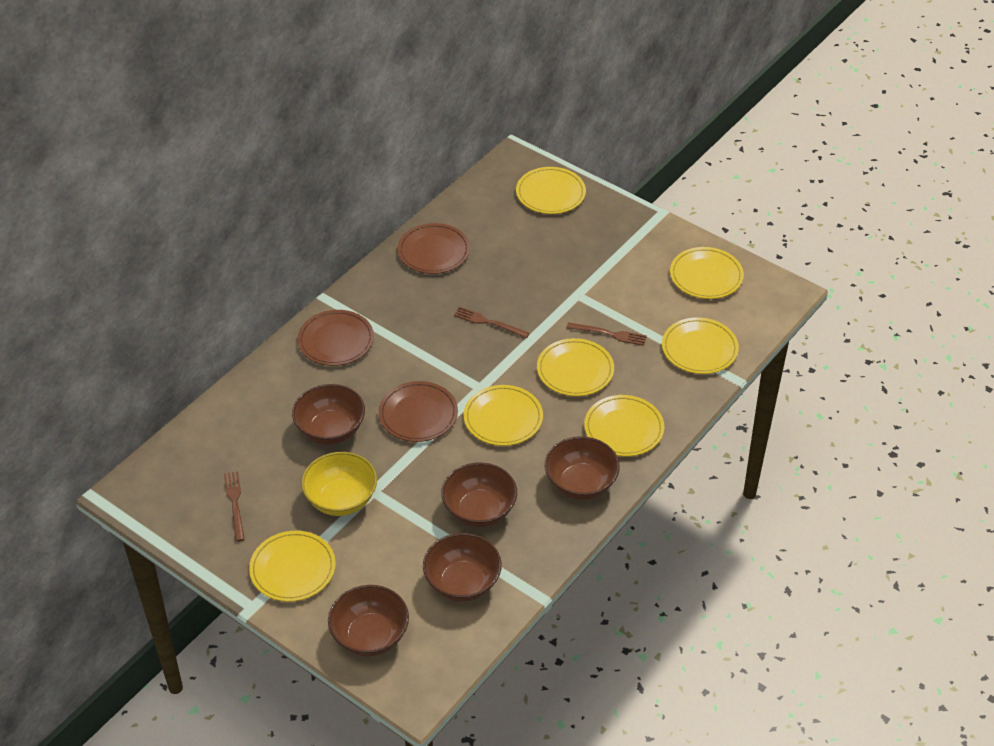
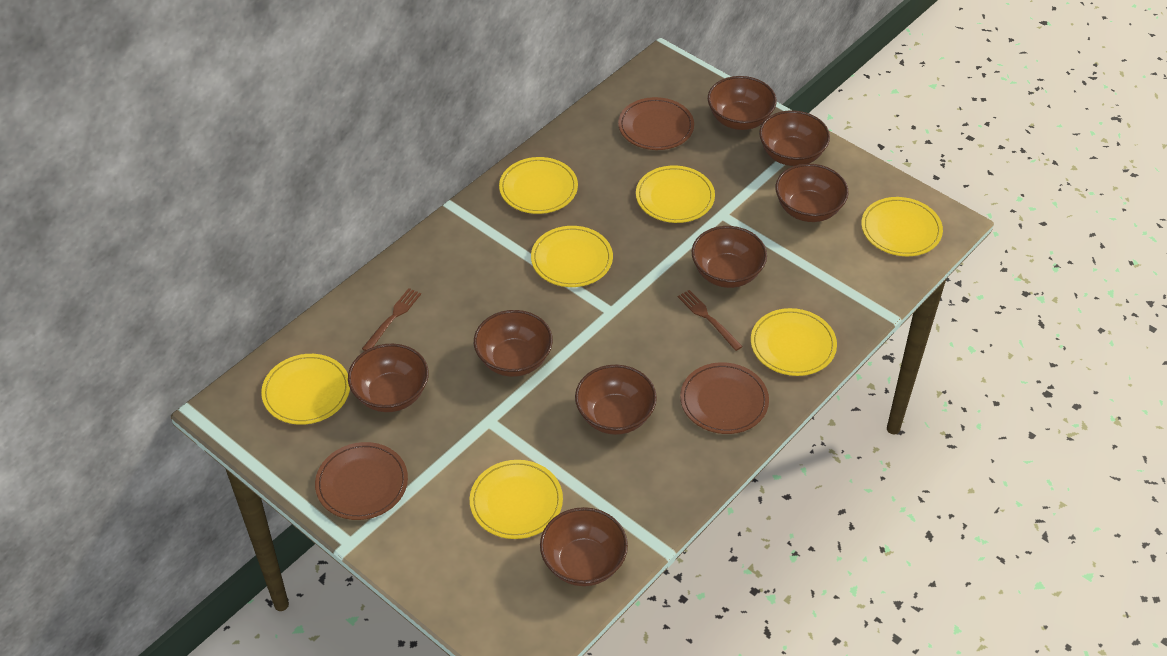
brown bowl: [292,384,365,445] [328,585,409,656] [423,533,502,602] [441,462,517,527] [545,436,620,500] = 5 -> [348,344,429,412] [474,310,553,377] [540,507,628,586] [575,365,657,435] [692,226,767,288] [708,76,777,130] [759,110,830,166] [776,164,849,222] = 8
brown fork: [224,471,245,542] [454,307,530,338] [567,322,647,346] = 3 -> [362,288,421,351] [678,290,743,351] = 2
yellow bowl: [301,452,377,516] = 1 -> none = 0

